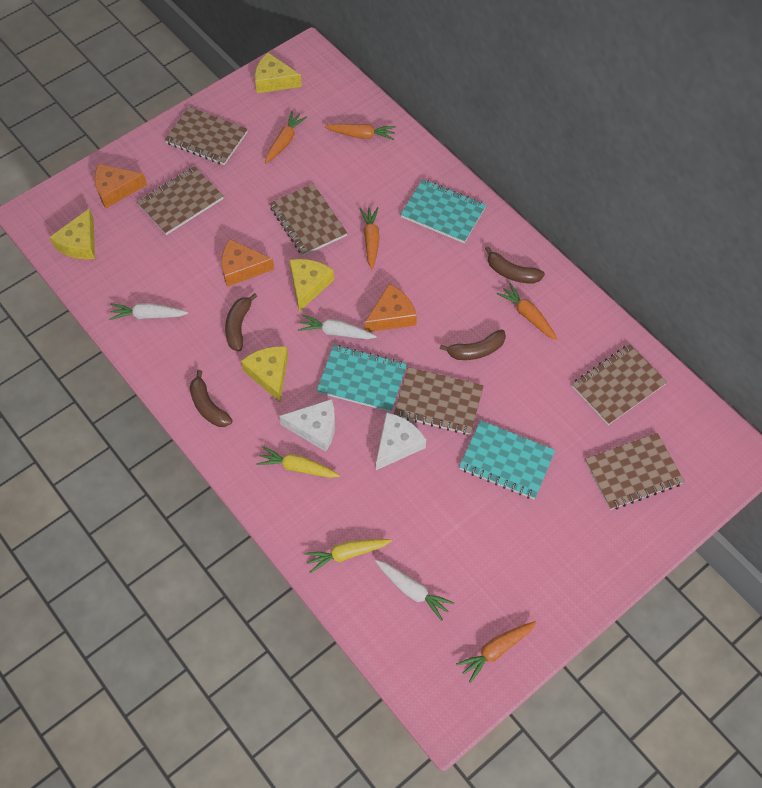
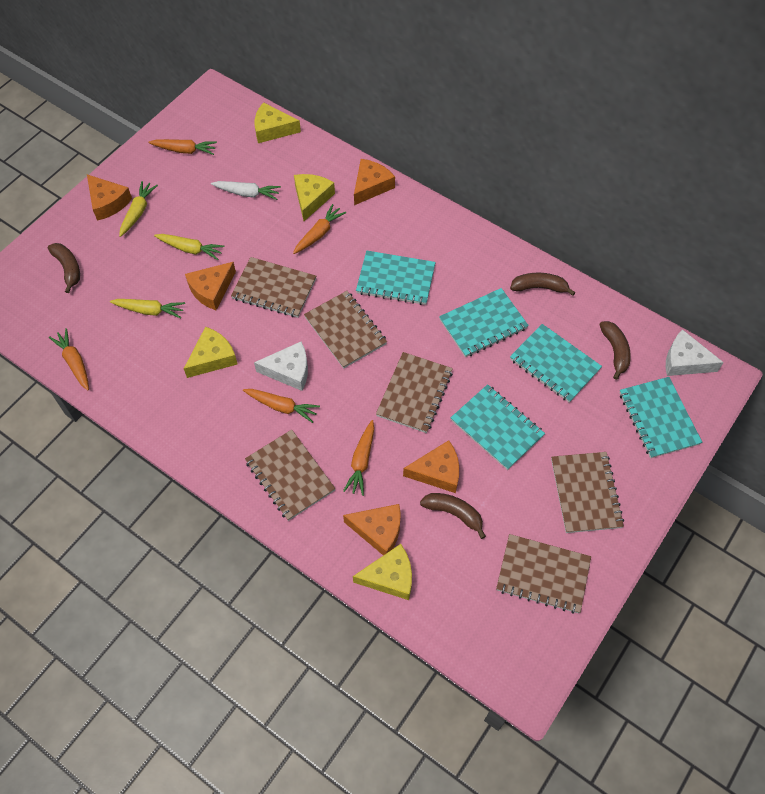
orange cheese: [95,164,147,208] [221,239,274,287] [365,284,417,332] = 3 -> [87,175,132,221] [185,262,236,310] [343,504,401,555] [354,159,395,205] [403,440,459,493] = 5
turquoise notebook: [317,345,407,412] [400,179,486,243] [459,420,555,499] = 3 -> [356,251,436,305] [439,288,529,357] [451,384,545,470] [510,324,602,403] [619,377,702,458] = 5
white carrot: [109,303,188,320] [298,314,377,339] [375,560,454,621] = 3 -> [211,181,281,200] = 1
yellow carrot: [256,446,340,478] [304,539,392,573] = 2 -> [110,299,185,318] [119,181,158,237] [154,234,224,260] = 3

